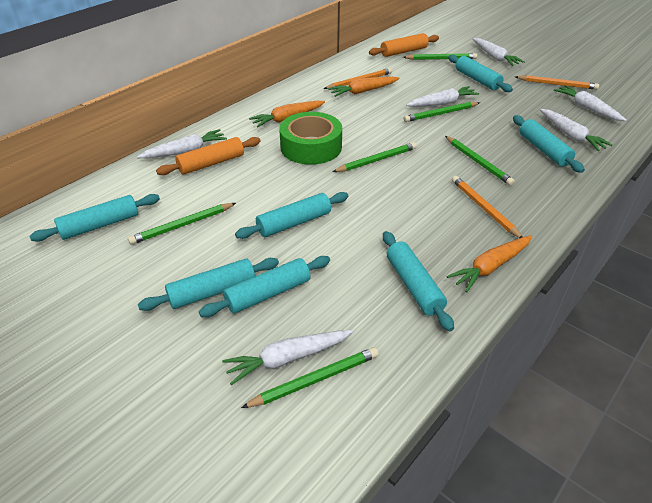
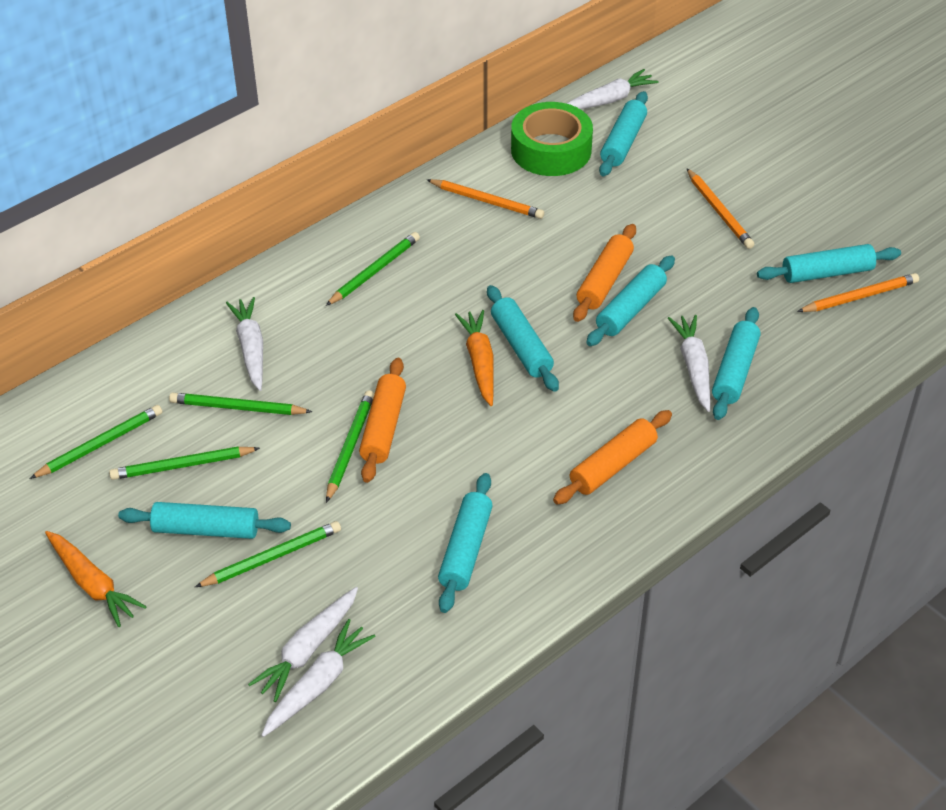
orange carrot: [249,101,325,128] [328,77,400,97] [447,235,532,292] = 3 -> [45,531,147,627] [455,310,494,406] = 2
orange rolling pin: [156,137,261,175] [369,33,439,57] = 2 -> [359,358,406,483] [553,410,672,505] [573,224,636,322] = 3
white carrot: [137,129,227,158] [222,330,353,385] [406,86,479,107] [473,38,525,66] [540,109,613,151] [554,85,627,121] = 6 -> [226,297,263,391] [248,587,358,702] [261,619,376,737] [566,69,659,110] [668,315,710,412] = 5

